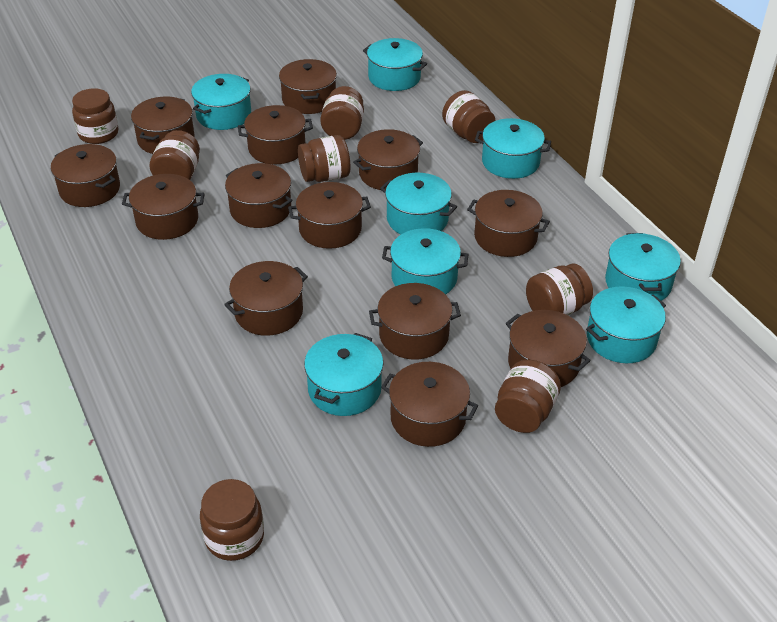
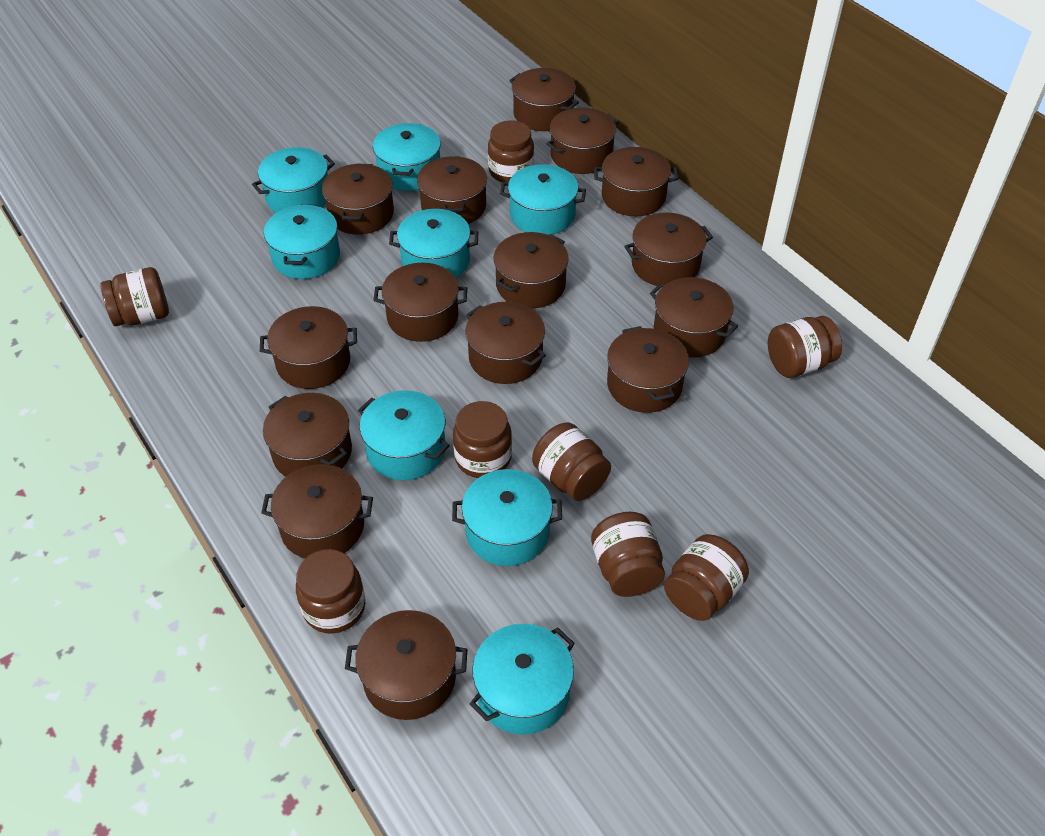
brown pot: [51,144,120,207] [122,174,205,240] [131,97,195,154] [224,261,308,336] [225,163,293,228] [238,105,313,164] [279,59,337,114] [288,182,371,249] [353,129,423,190] [369,283,461,360] [381,362,478,447] [467,190,550,257] [506,310,591,387] = 13 -> [260,306,357,389] [261,464,373,559] [263,393,352,477] [322,163,394,235] [345,610,467,720] [373,263,467,342] [417,156,487,224] [465,302,546,384] [494,232,569,309] [509,68,579,131] [546,107,619,174] [594,147,678,216] [607,326,689,413] [624,213,713,286] [650,277,738,358] = 15

